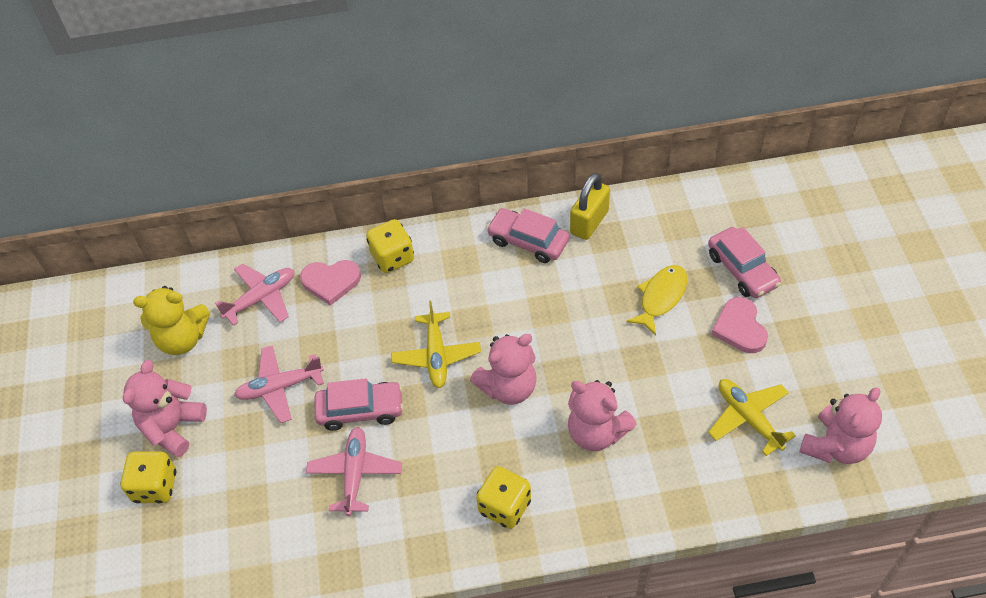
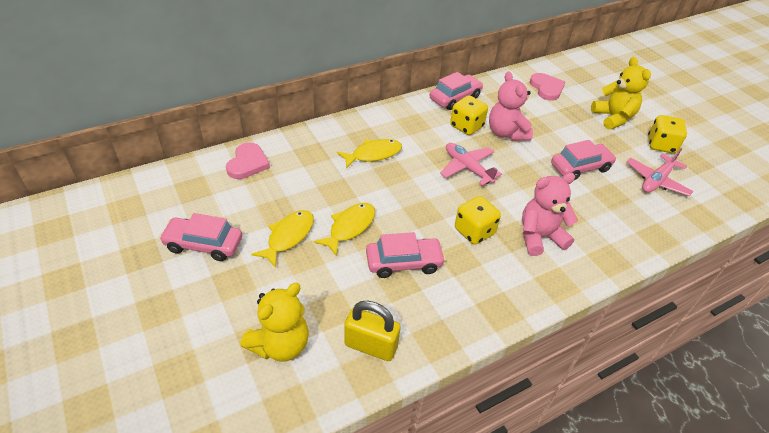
pink car: [315,378,404,431] [486,208,569,263] [708,227,781,298] = 3 -> [159,213,242,261] [366,232,446,278] [430,72,483,110] [551,140,617,180] = 4
pink plane: [215,264,294,326] [234,345,324,423] [306,427,402,516] = 3 -> [440,143,502,186] [627,148,694,196] = 2
pink teddy bear: [123,360,207,457] [470,334,537,405] [568,380,637,451] [799,387,882,464] = 4 -> [489,71,533,141] [522,173,578,256] = 2
yellow fish: [626,265,687,335] = 1 -> [251,210,314,268] [314,203,375,256] [337,139,402,169] = 3
yellow plane: [391,301,481,388] [708,379,796,456] = 2 -> none = 0
yellow teddy bear: [133,286,210,355] = 1 -> [240,283,309,362] [591,57,651,130] = 2

